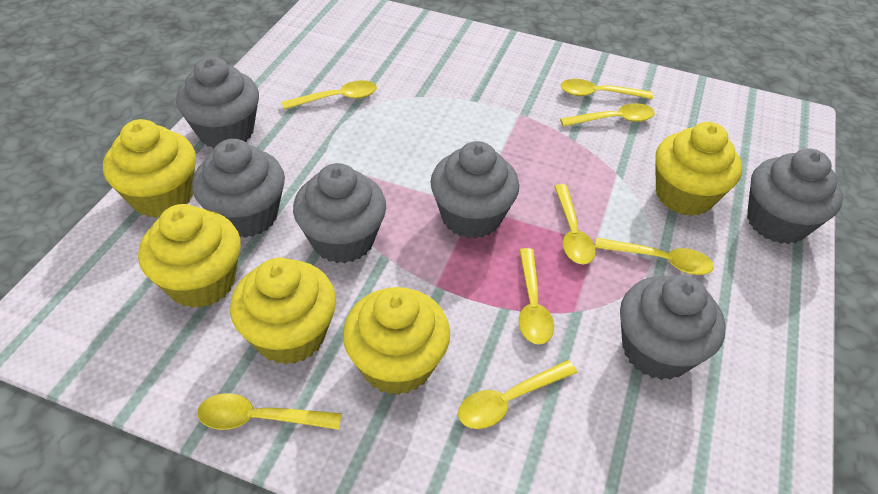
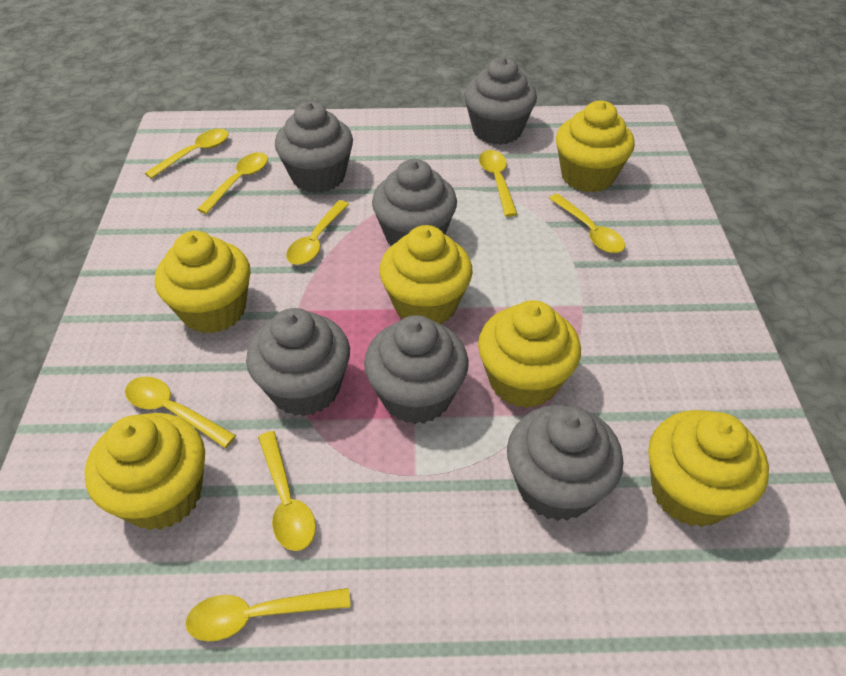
yellow cupcake: [103,119,196,218] [138,204,241,308] [230,258,336,365] [343,287,450,395] [655,122,742,216] = 5 -> [85,413,205,530] [155,231,251,334] [379,225,473,325] [478,300,581,408] [556,101,635,192] [648,410,769,527] = 6

